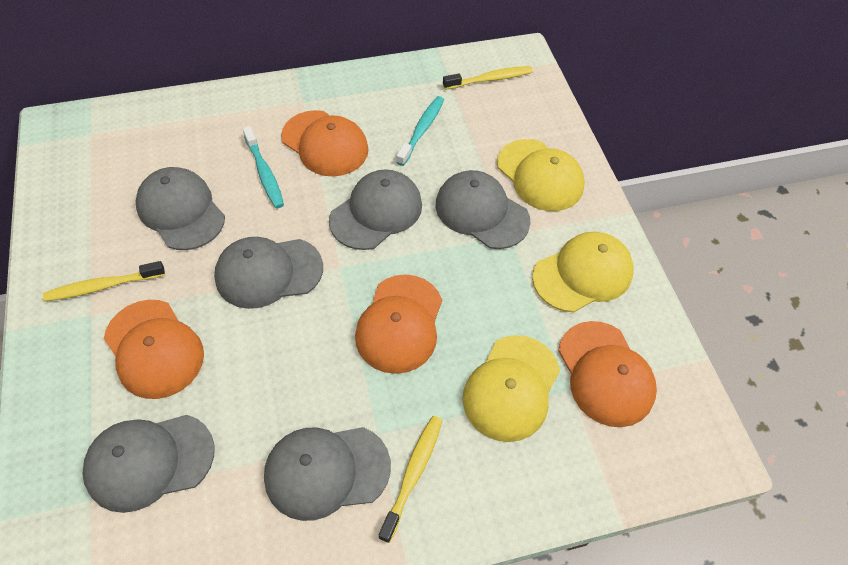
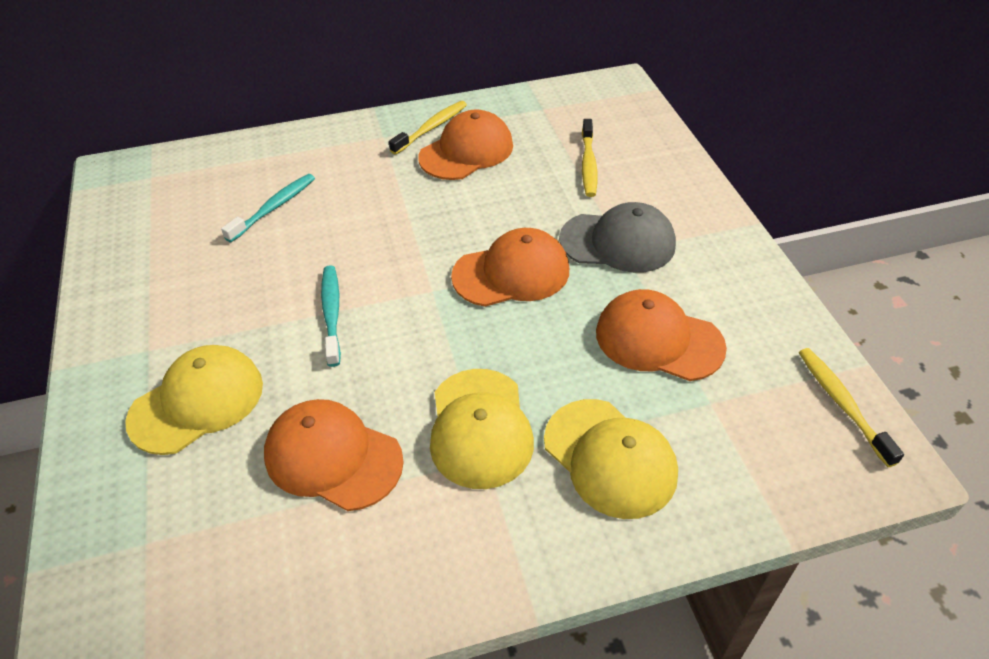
grey cap: [82,415,215,513] [136,167,225,250] [214,237,323,309] [264,427,391,521] [329,169,422,250] [436,170,531,249] = 6 -> [559,202,676,273] = 1

